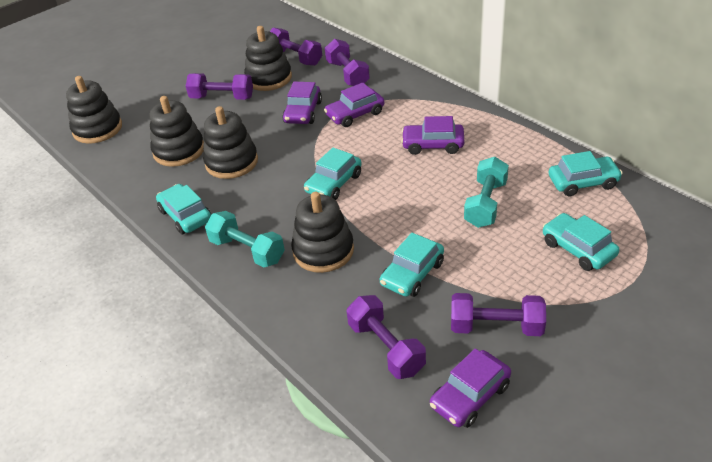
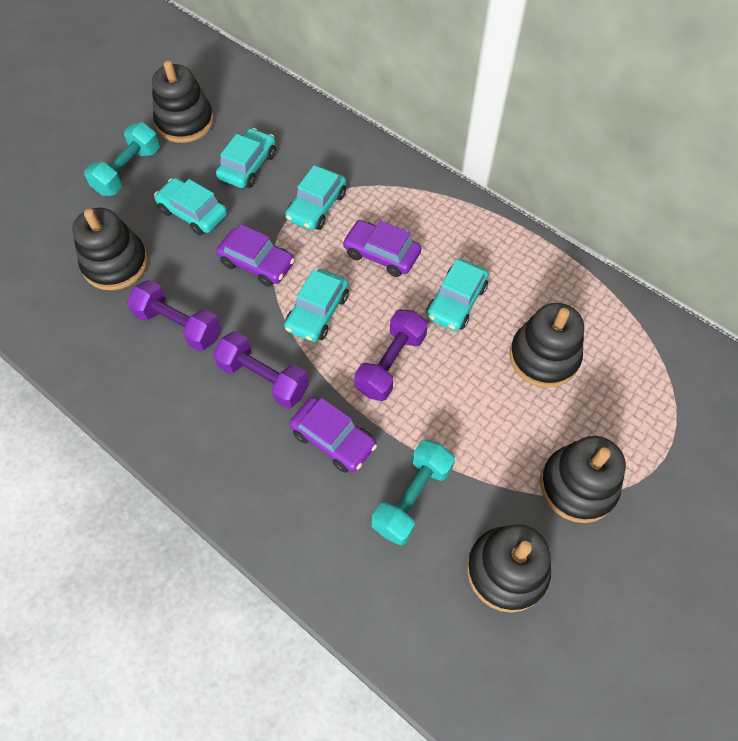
purple car: [282,81,322,124] [324,83,384,127] [401,116,464,155] [430,348,511,428] = 4 -> [216,224,295,287] [290,397,377,473] [342,220,421,277] = 3
purple dumbbell: [186,73,253,100] [270,28,322,66] [325,39,370,86] [347,295,426,379] [451,293,546,336] = 5 -> [127,280,221,351] [213,331,309,408] [354,309,428,401] = 3

